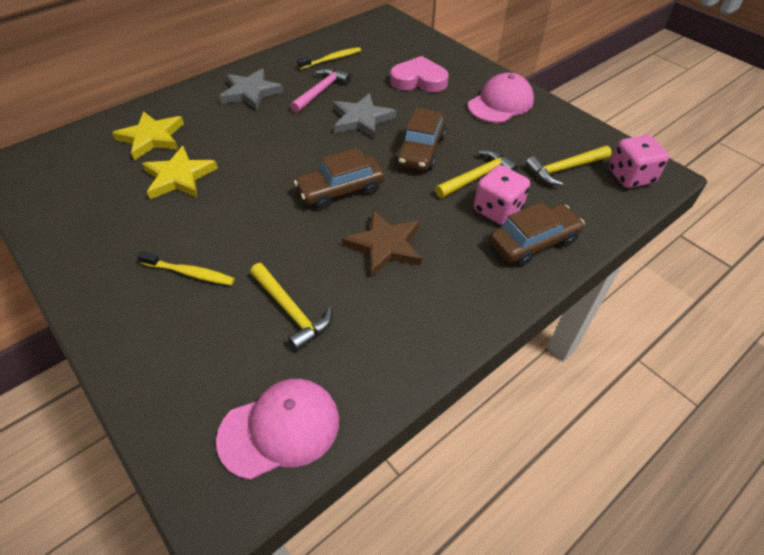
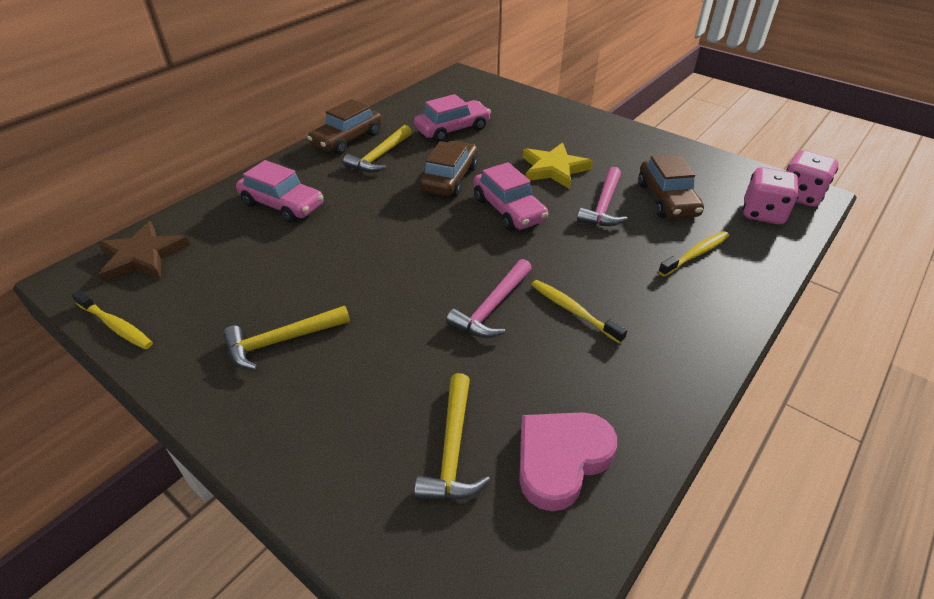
grey star: [219,69,283,110] [333,93,396,139] = 2 -> none = 0
pink cap: [216,379,339,480] [468,73,534,123] = 2 -> none = 0
pink car: none = 0 -> [236,160,323,223] [414,94,491,142] [473,162,548,230] = 3
pink hammer: [290,68,351,113] = 1 -> [446,259,532,338] [577,167,628,226] = 2
yellow star: [112,111,184,160] [142,146,218,199] = 2 -> [523,142,593,189] = 1
yellow toothbrush: [137,251,235,285] [297,47,361,70] = 2 -> [71,290,153,349] [532,280,627,344] [658,231,729,277] = 3

